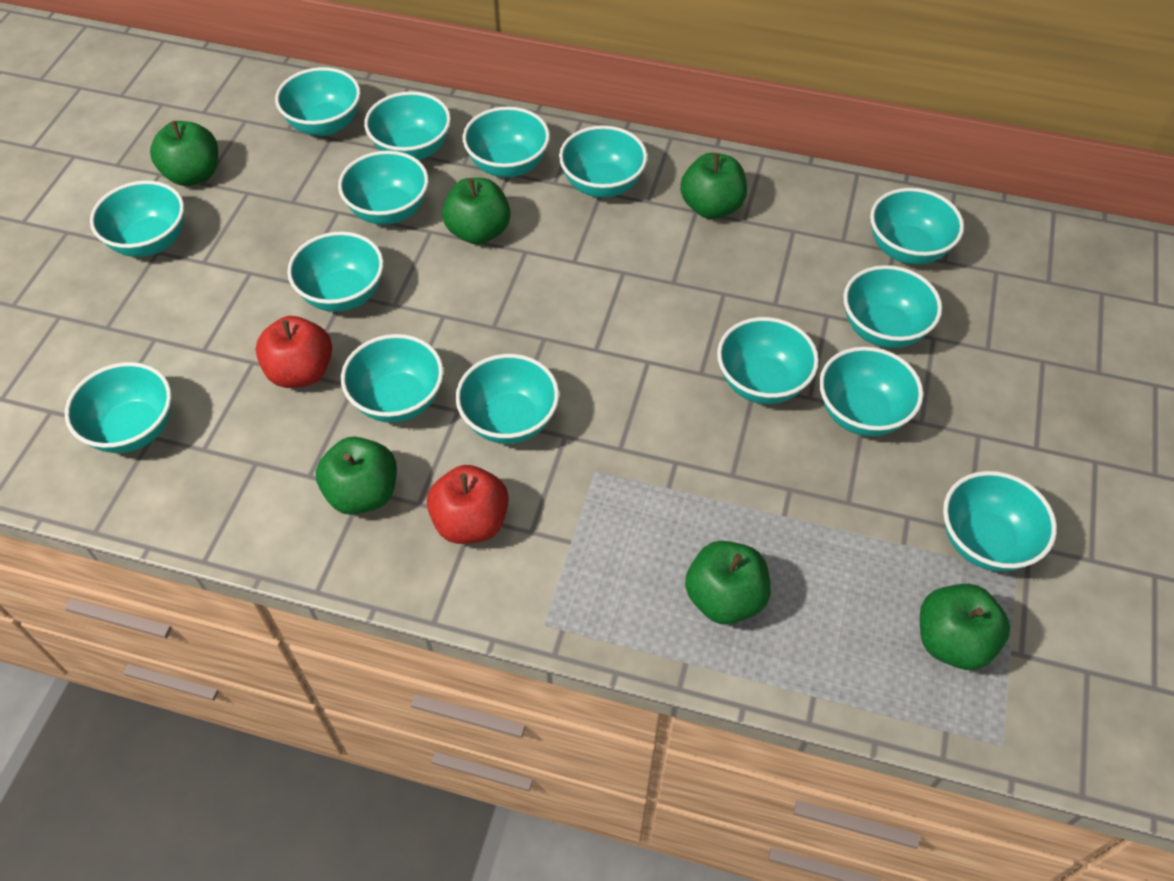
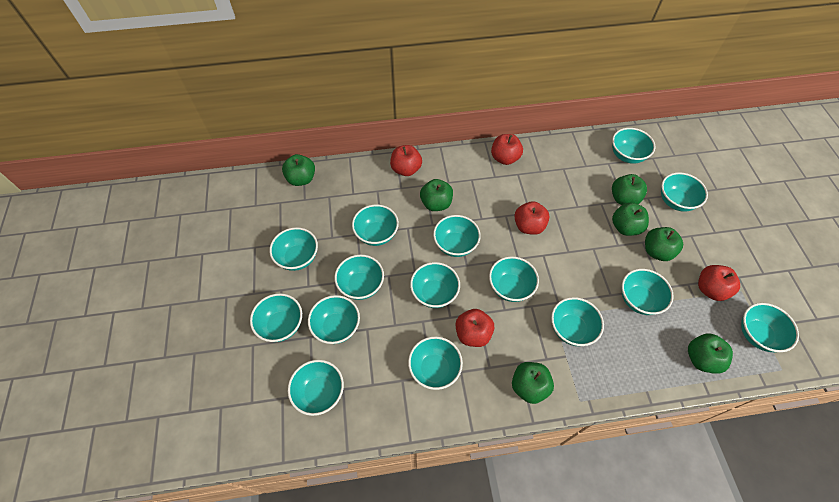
green apple: [150,121,218,186] [316,437,397,515] [442,178,511,245] [680,153,747,219] [685,541,771,625] [920,584,1010,670] = 6 -> [282,154,315,186] [420,179,453,211] [512,362,554,404] [612,174,647,205] [612,203,649,236] [645,227,683,261] [688,334,733,374] = 7
red apple: [256,316,332,388] [427,465,509,544] = 2 -> [390,145,422,176] [455,309,494,347] [491,134,523,165] [514,201,549,235] [698,265,740,301] = 5

